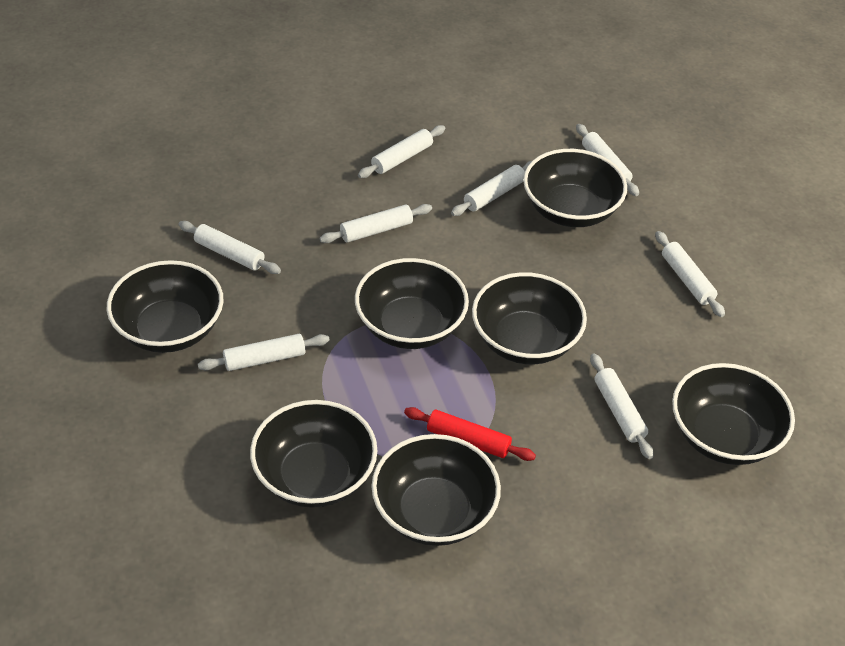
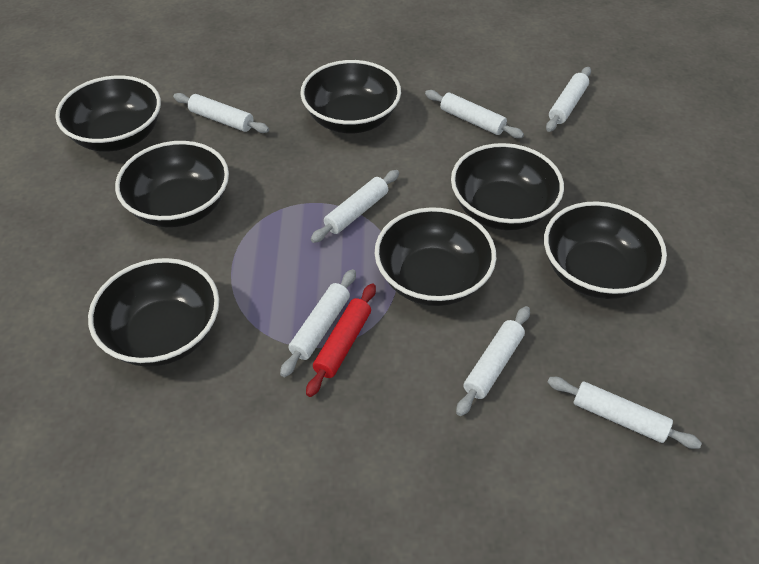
white rolling pin: [178,221,281,274] [198,334,330,371] [320,204,432,243] [358,125,445,178] [451,161,532,216] [576,124,639,196] [590,353,654,459] [655,231,725,317] = 8 -> [173,93,269,133] [280,269,356,377] [311,170,399,243] [425,90,524,138] [456,306,530,416] [546,67,591,132] [547,377,702,449] = 7

